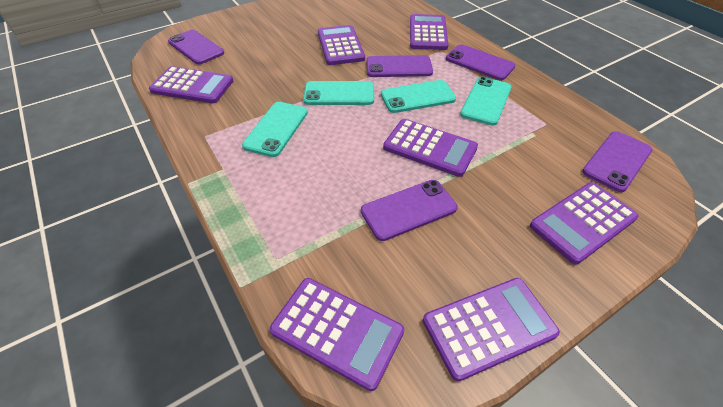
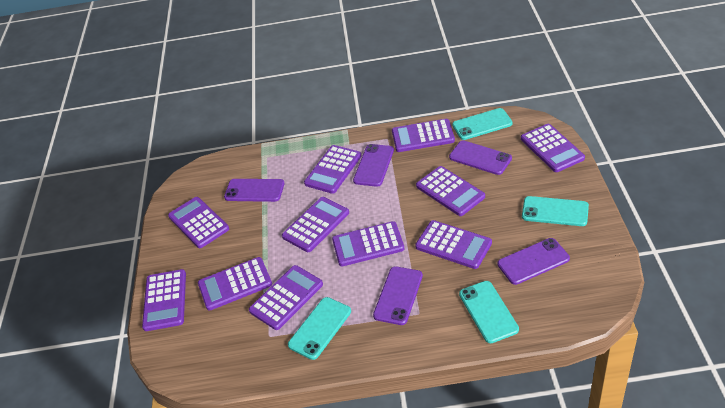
purple calculator: [149,66,233,103] [270,278,404,391] [318,25,365,65] [383,119,478,177] [410,14,448,50] [423,278,560,382] [530,182,639,264] = 7 -> [142,269,186,331] [168,197,229,248] [198,257,272,311] [249,265,323,330] [282,197,349,252] [304,145,362,194] [332,221,405,266] [392,119,455,152] [415,220,492,269] [416,166,485,216] [521,124,585,172] = 11

